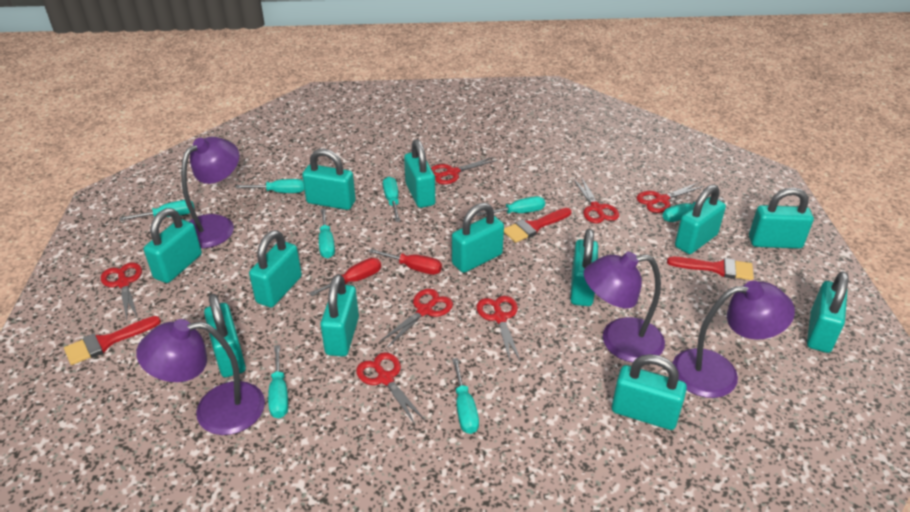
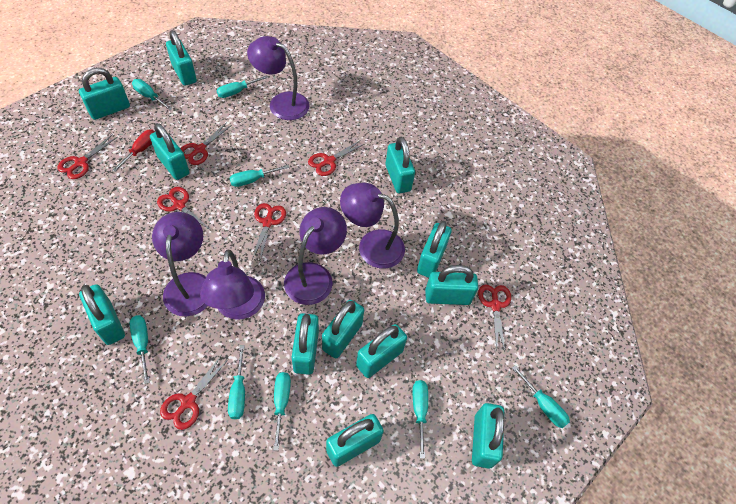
purple lamp: [136,319,265,435] [181,137,239,248] [584,252,665,362] [673,281,795,398] = 4 -> [152,212,208,316] [200,250,265,320] [247,36,309,120] [284,207,347,305] [340,182,405,269] = 5
red brush: [64,316,161,365] [504,208,571,243] [667,257,754,280] = 3 -> none = 0
red screwdriver: [309,258,381,296] [369,249,442,275] = 2 -> [112,129,155,172] = 1

